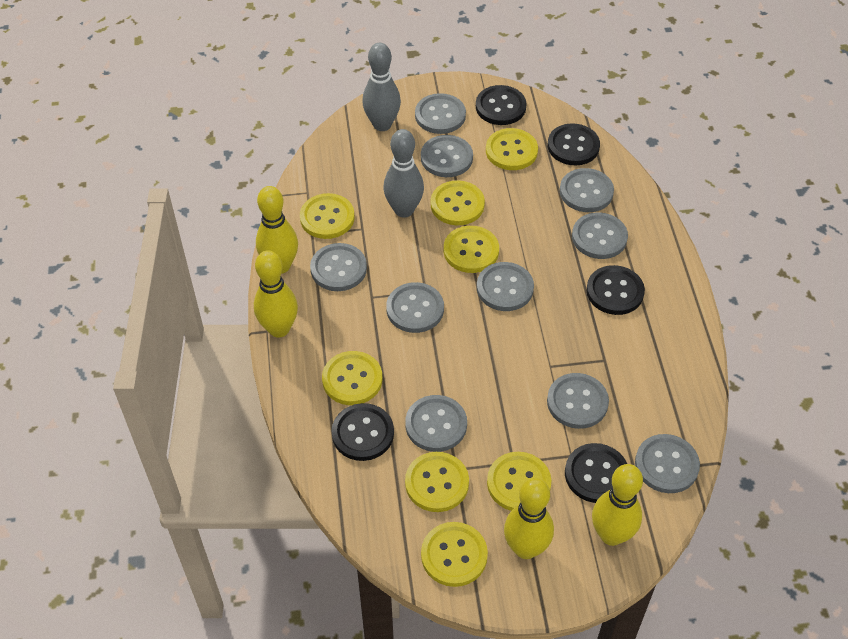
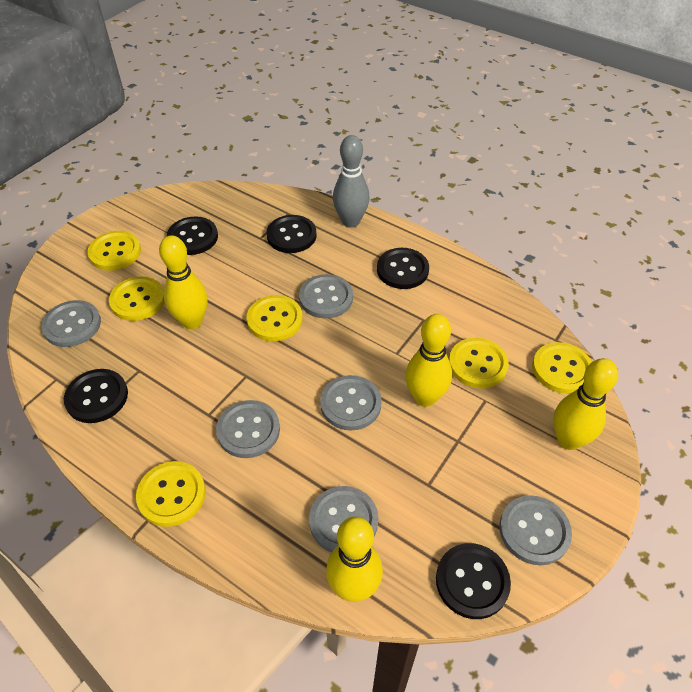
grey bowling pin: [362,43,401,131] [383,129,424,218] = 2 -> [333,135,370,228] = 1
grey button: [310,243,367,291] [386,282,444,333] [405,395,467,452] [415,93,466,134] [421,135,473,177] [477,262,534,311] [547,373,609,429] [560,168,614,212] [572,212,628,259] [635,434,700,493] = 10 -> [41,300,101,347] [216,400,280,458] [299,274,353,319] [309,486,378,552] [320,375,382,430] [499,495,572,565] = 6
yellow button: [300,193,355,239] [322,351,382,405] [405,452,469,512] [421,522,488,587] [431,181,485,225] [444,226,499,273] [486,128,538,170] [487,452,551,511] = 8 -> [87,231,141,271] [109,276,165,321] [136,461,206,527] [247,295,303,341] [449,338,509,388] [532,342,592,394] = 6

